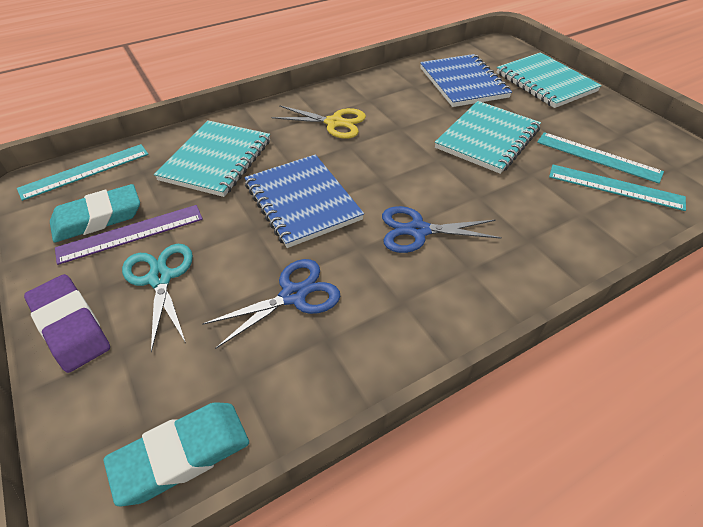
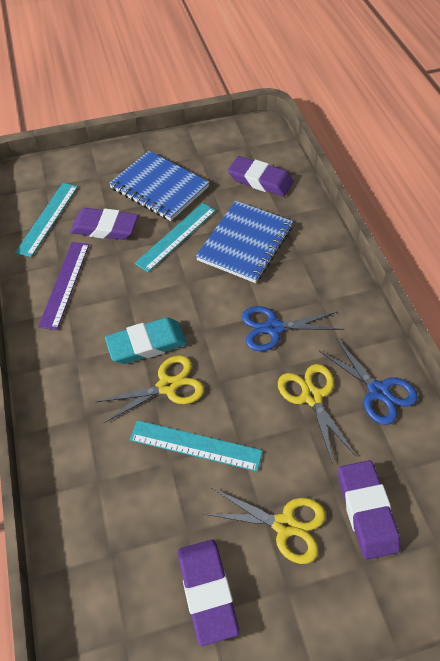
purple eraser: [24,274,110,373] = 1 -> [70,208,138,240] [178,540,239,646] [228,156,293,197] [338,460,401,560] = 4
turquoise eraser: [50,184,140,243] [104,402,249,506] = 2 -> [105,317,187,364] = 1
turquoise notebook: [154,120,270,197] [435,101,541,174] [497,52,602,108] = 3 -> none = 0
turquoise scissors: [122,244,193,353] = 1 -> none = 0
yellow scissors: [272,105,366,139] = 1 -> [96,355,204,423] [204,488,326,564] [278,364,356,465] = 3

